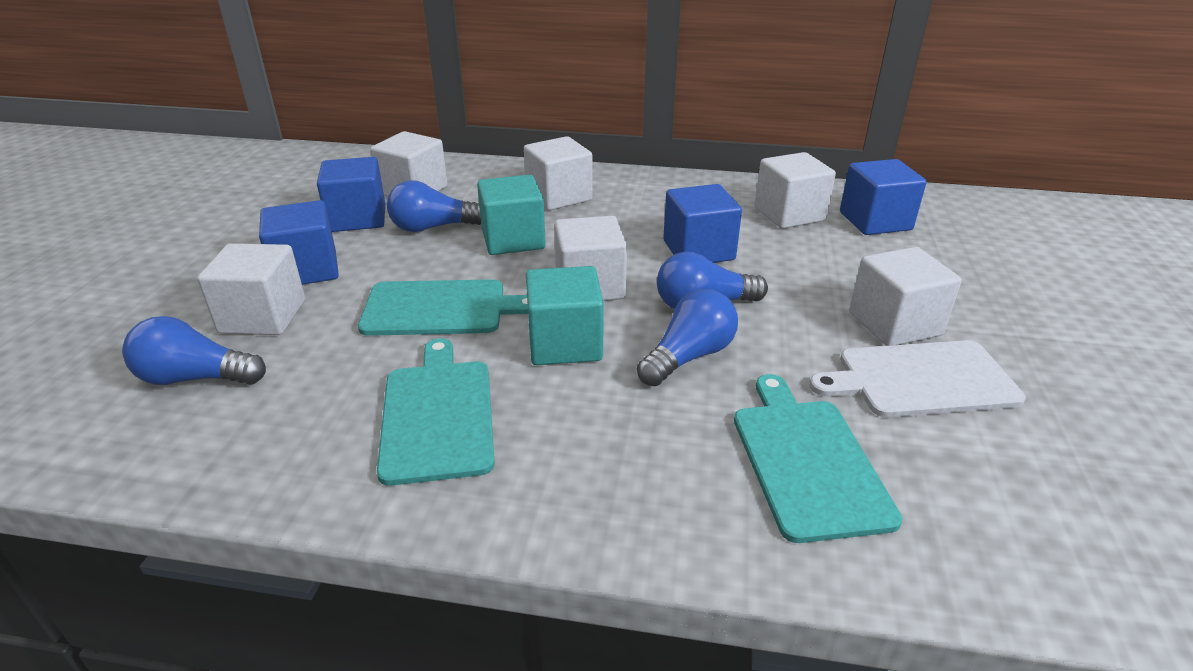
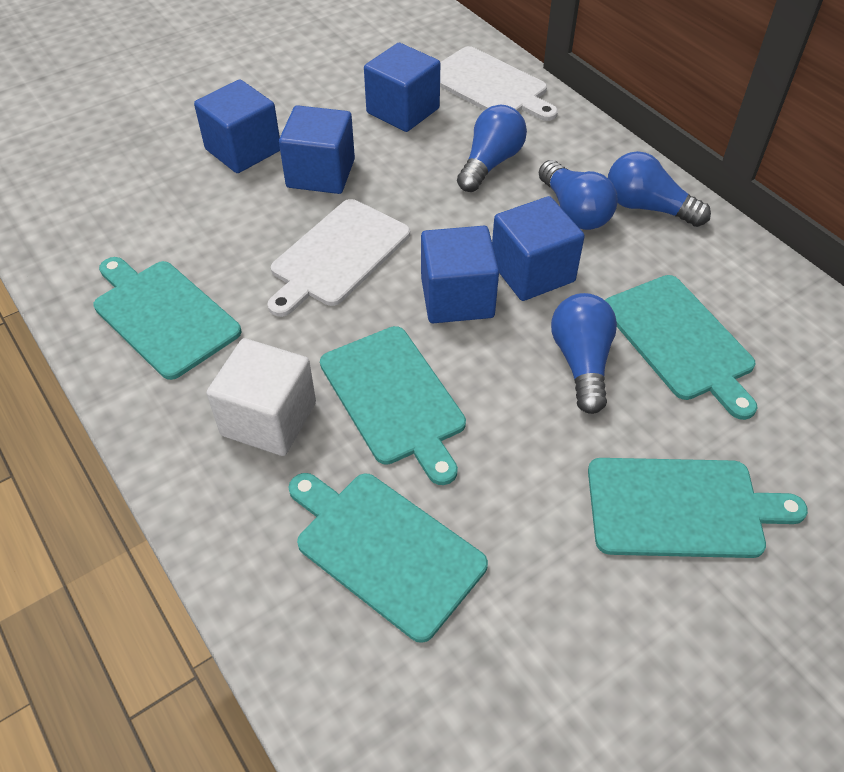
blue cube: [259,200,339,285] [317,157,385,232] [663,184,742,263] [840,159,927,235] = 4 -> [194,79,280,173] [279,105,355,194] [364,43,440,132] [421,226,499,323] [492,196,585,301] = 5
turquoise cube: [477,175,546,255] [526,266,604,365] = 2 -> none = 0
turquoise cutting board: [358,279,528,336] [377,338,495,486] [734,374,903,543] = 3 -> [93,257,242,380] [288,473,488,643] [320,326,466,485] [588,458,808,558] [605,275,757,420] = 5
white cube: [197,243,305,335] [370,131,448,197] [524,136,593,210] [554,216,627,301] [755,152,836,229] [849,247,962,346] = 6 -> [207,338,316,456] = 1
white cutting board: [809,340,1026,418] = 1 -> [267,199,410,317] [440,46,558,121] = 2

